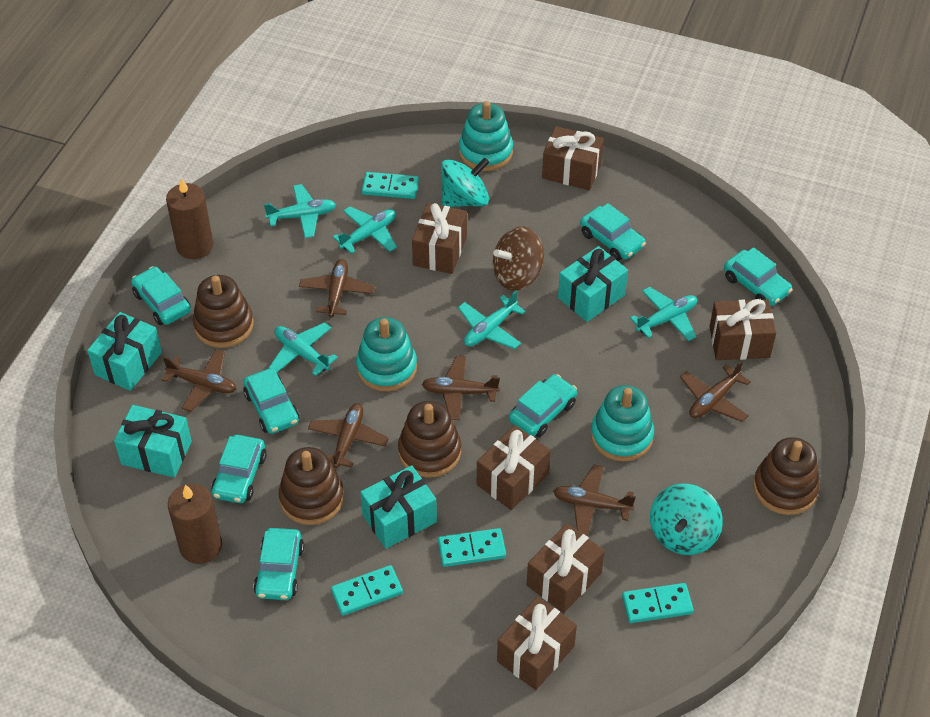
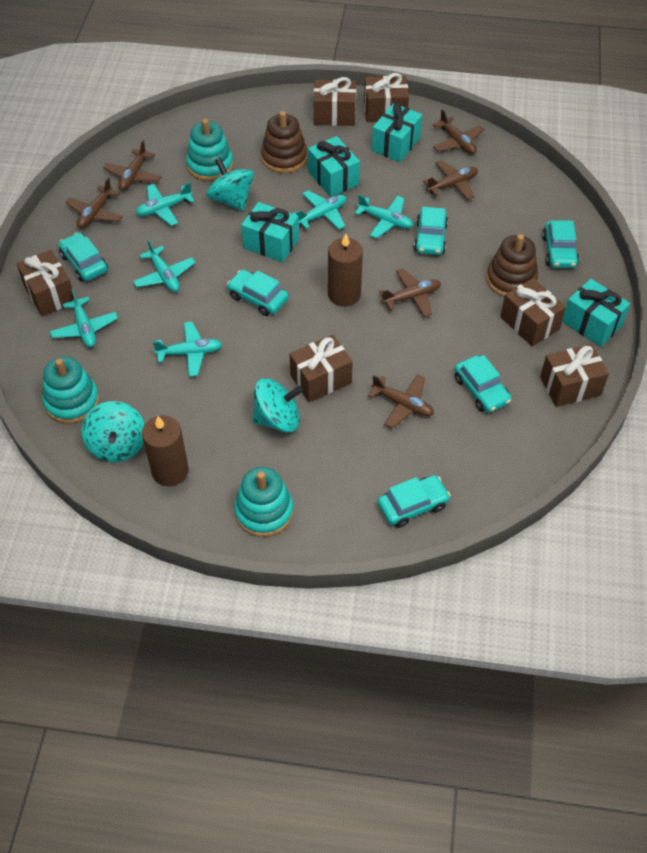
brown spinning top: [493,227,544,290] = 1 -> none = 0
brown stacking toy: [193,275,253,348] [279,447,344,525] [398,401,461,478] [753,437,820,515] = 4 -> [261,111,307,173] [486,234,538,297] = 2
turquoise car: [131,266,191,325] [211,435,267,503] [243,368,300,434] [254,528,304,600] [509,374,577,437] [580,203,646,261] [724,247,793,306] = 7 -> [58,232,108,282] [227,270,289,316] [378,475,451,528] [414,207,448,255] [455,355,511,413] [542,220,579,268] = 6
turquoise domino: [331,565,403,616] [362,172,419,199] [438,528,506,567] [622,583,694,623] = 4 -> none = 0
turquoise plane: [264,184,336,238] [269,322,338,376] [333,206,397,254] [458,290,526,349] [630,287,697,341] = 5 -> [50,289,118,347] [133,239,196,292] [136,182,195,226] [153,322,222,377] [292,190,346,230] [355,194,413,238] = 6
turquoise spinning top: [441,158,489,207] [650,483,723,555] = 2 -> [81,401,145,462] [206,158,254,211] [252,378,303,432] = 3

